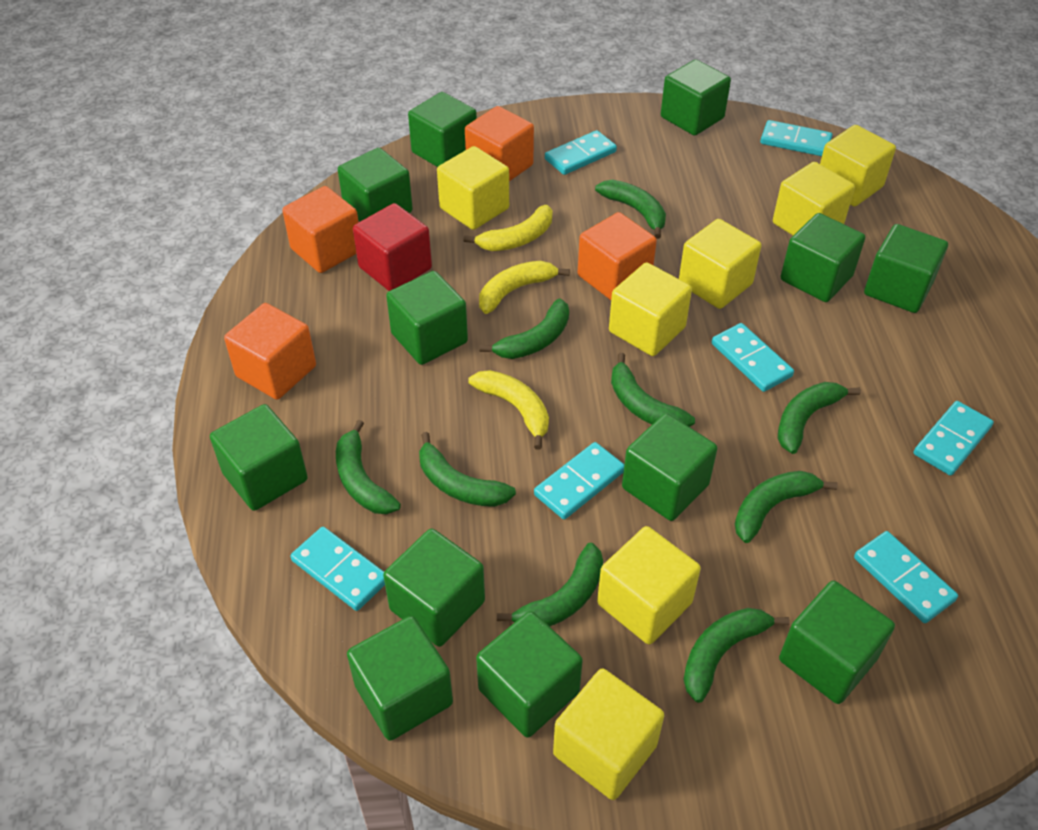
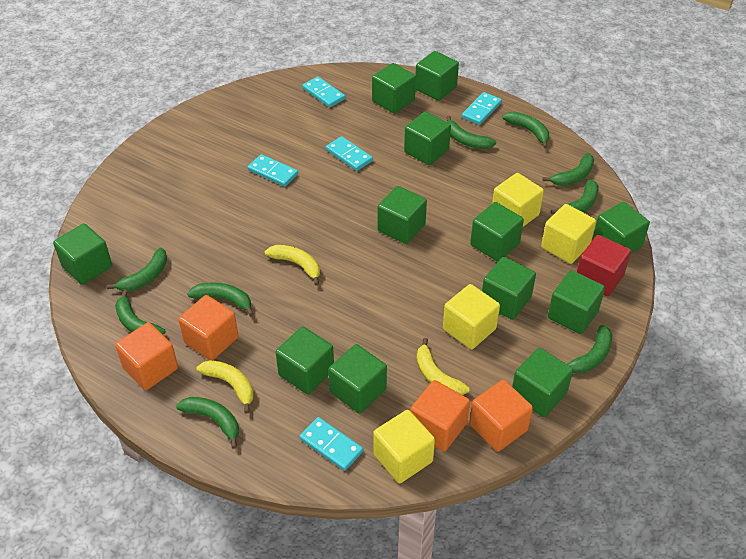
turquoise domino: [291,527,385,611] [534,442,624,519] [545,130,617,175] [712,323,794,392] [760,120,832,156] [854,531,958,623] [914,401,994,476] = 7 -> [248,154,298,187] [300,417,363,471] [302,76,345,108] [326,136,373,171] [462,92,502,125] = 5
yellow cube: [437,146,509,230] [553,668,664,800] [597,526,701,645] [609,262,692,356] [679,219,761,309] [773,162,855,235] [820,125,896,207] = 7 -> [373,410,435,483] [443,284,500,349] [492,173,544,227] [541,204,596,264] = 4

